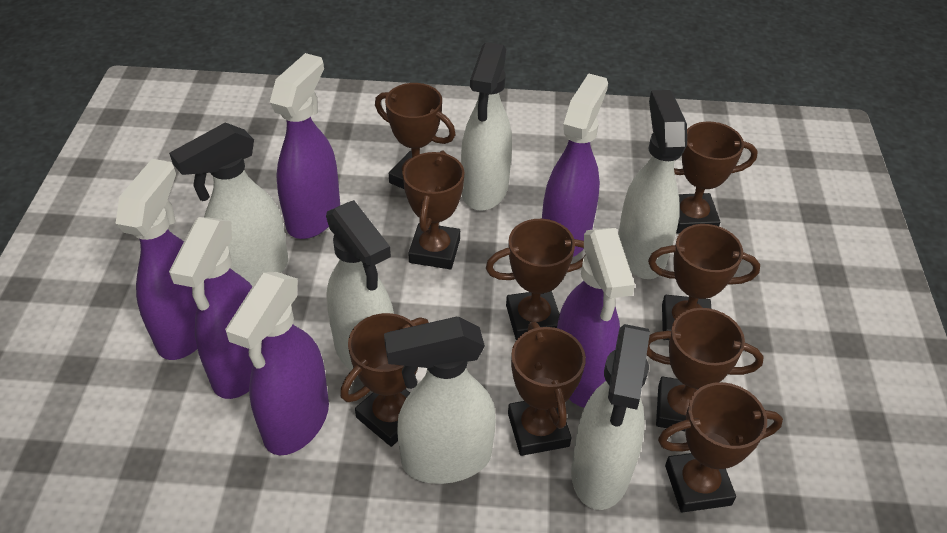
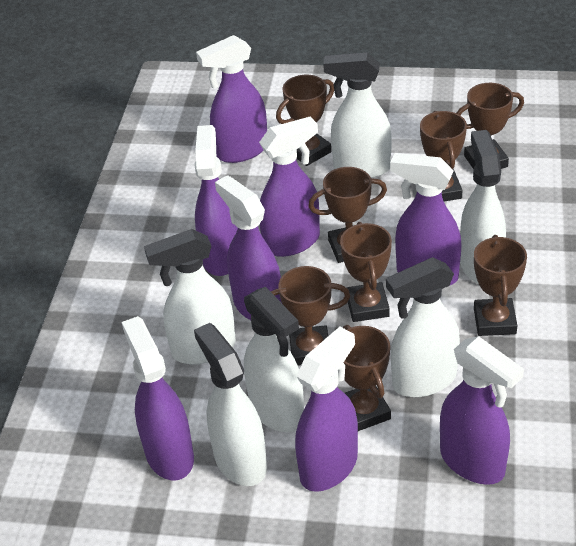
brown trophy: [340,313,429,447] [375,83,456,189] [402,151,465,269] [486,219,586,340] [508,322,586,456] [647,308,763,431] [648,224,760,340] [658,382,783,513] [674,122,758,234] = 9 -> [270,266,350,366] [276,75,334,166] [308,167,387,263] [340,222,392,322] [342,325,391,431] [420,111,467,202] [456,83,524,169] [474,235,527,336] = 8
purple spray bottle: [115,159,197,360] [169,217,253,399] [225,272,329,455] [270,53,340,239] [542,73,608,257] [557,228,635,408] = 6 -> [122,316,194,481] [194,125,238,276] [196,35,267,163] [215,175,282,320] [259,116,320,257] [295,327,358,492] [390,153,462,286] [440,336,524,485] = 8

